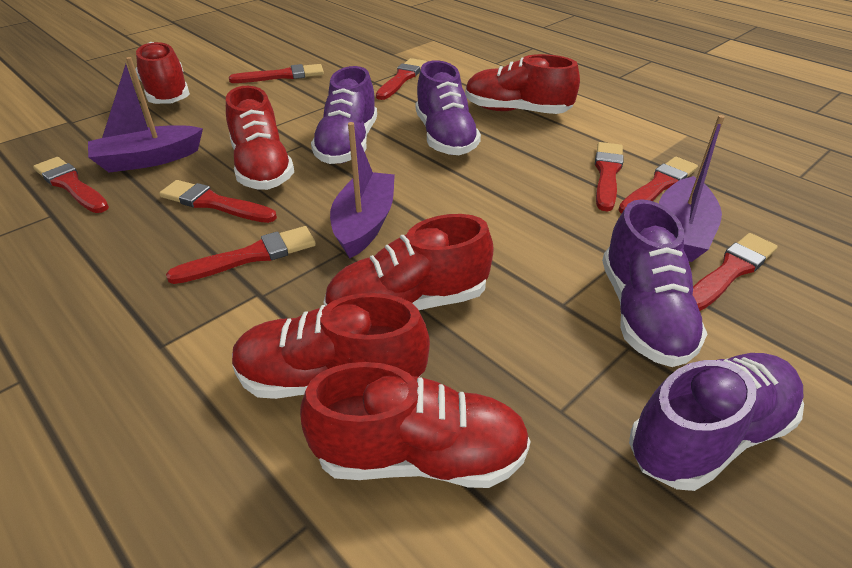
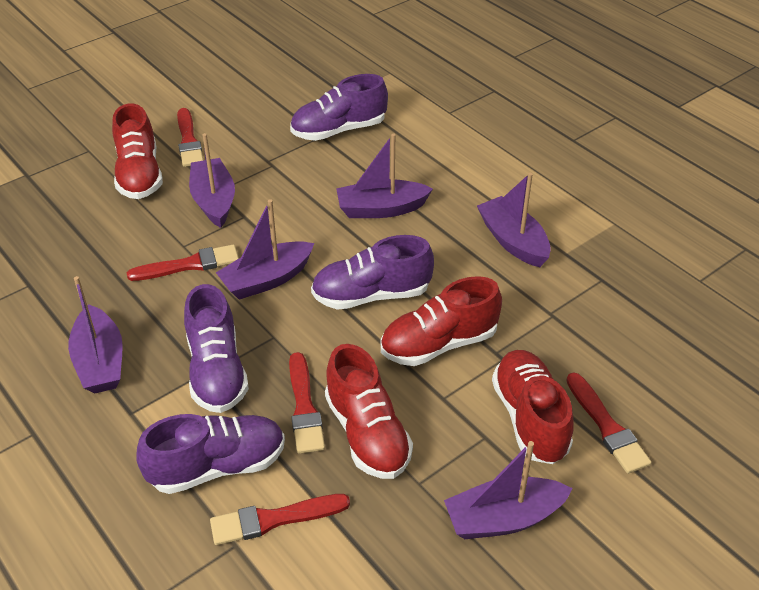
purple boat: [88,57,203,173] [330,122,395,258] [659,115,725,262] = 3 -> [68,276,123,394] [189,133,235,228] [216,199,314,300] [336,133,433,218] [444,441,572,539] [477,173,551,267] = 6
red brush: [33,157,109,213] [159,180,277,223] [166,226,316,284] [229,64,324,83] [376,58,427,100] [595,142,624,212] [618,157,698,214] [693,233,778,311] = 8 -> [127,244,239,281] [177,108,203,167] [210,494,350,545] [289,352,325,454] [566,372,651,474] = 5
red shoe: [135,42,190,104] [226,86,294,190] [232,293,430,399] [300,362,531,488] [323,214,494,310] [465,54,580,114] = 6 -> [112,104,163,199] [325,344,413,479] [381,276,502,366] [492,350,574,464] = 4

